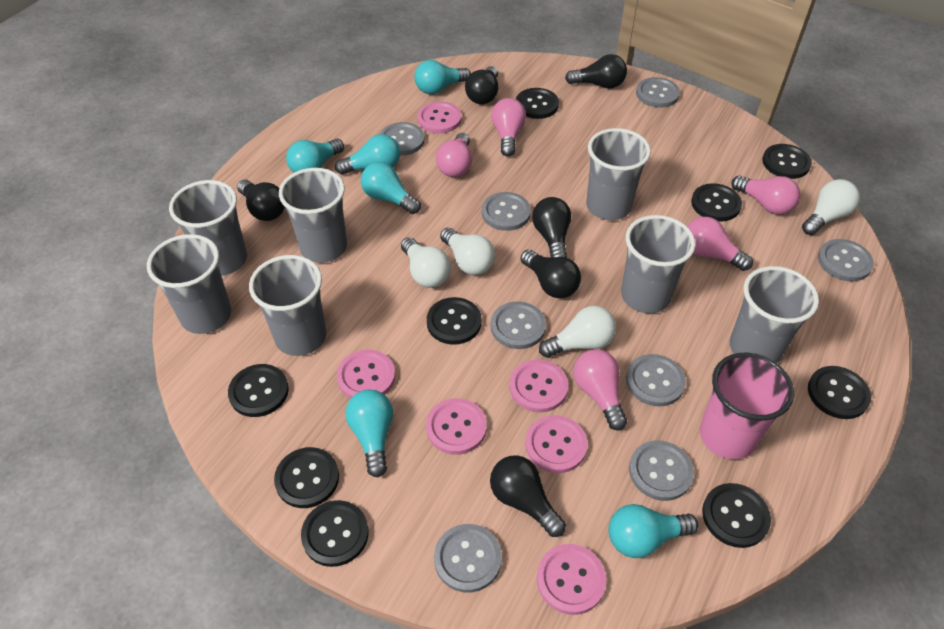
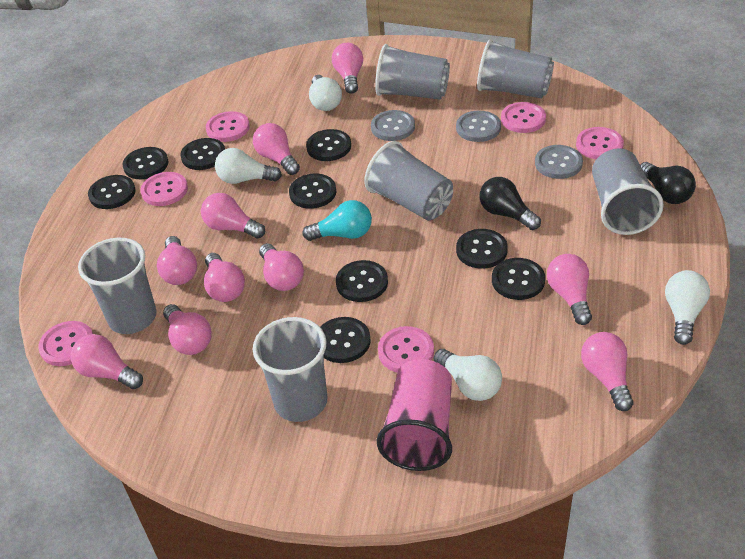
black light bulb: [237,179,285,221] [465,66,498,104] [490,455,566,537] [520,249,581,298] [532,197,571,258] [565,54,627,89] = 6 -> [480,177,541,230] [640,162,696,204] = 2
grey button: [380,122,425,156] [434,524,502,593] [482,192,531,231] [491,301,546,349] [626,354,686,406] [629,440,694,501] [636,77,680,108] [818,239,874,282] = 8 -> [371,110,415,141] [456,111,501,142] [535,145,583,179] = 3
grey cup: [147,234,231,334] [169,180,247,276] [249,255,326,356] [279,168,347,263] [586,128,651,220] [621,215,696,313] [730,266,819,363] = 7 -> [78,238,157,334] [253,317,327,422] [364,141,453,221] [375,44,450,100] [477,39,554,98] [592,148,664,235] = 6
pink light bulb: [436,133,472,177] [491,98,526,157] [573,349,627,430] [687,217,753,271] [731,176,800,215] = 5 -> [71,334,143,389] [157,236,197,285] [163,304,212,355] [201,193,265,239] [204,253,245,302] [253,123,300,175] [259,243,304,291] [332,43,363,94] [547,254,592,325] [581,332,633,411] = 10
turquoise light bulb: [286,139,344,173] [335,134,400,175] [346,390,393,477] [361,162,421,214] [414,60,471,94] [609,504,698,558] = 6 -> [302,200,372,241] = 1

